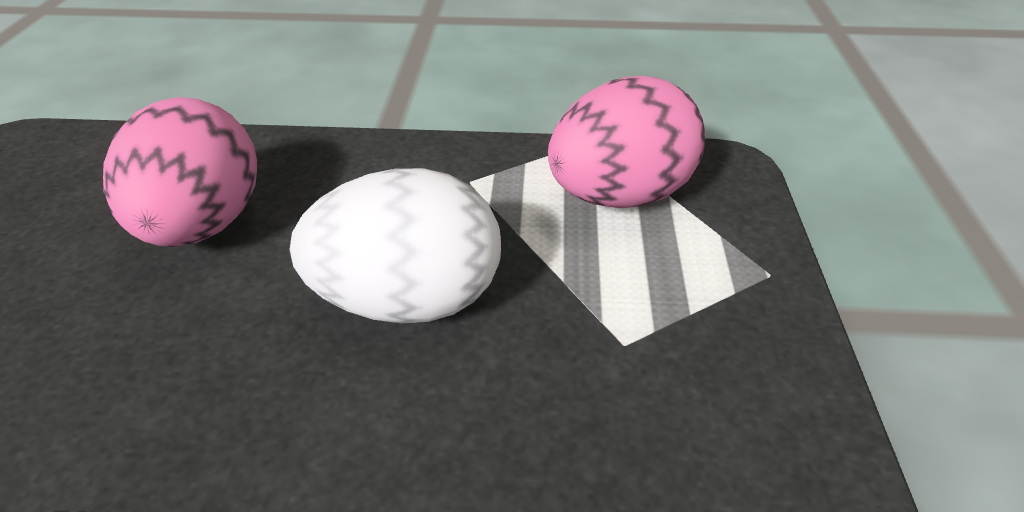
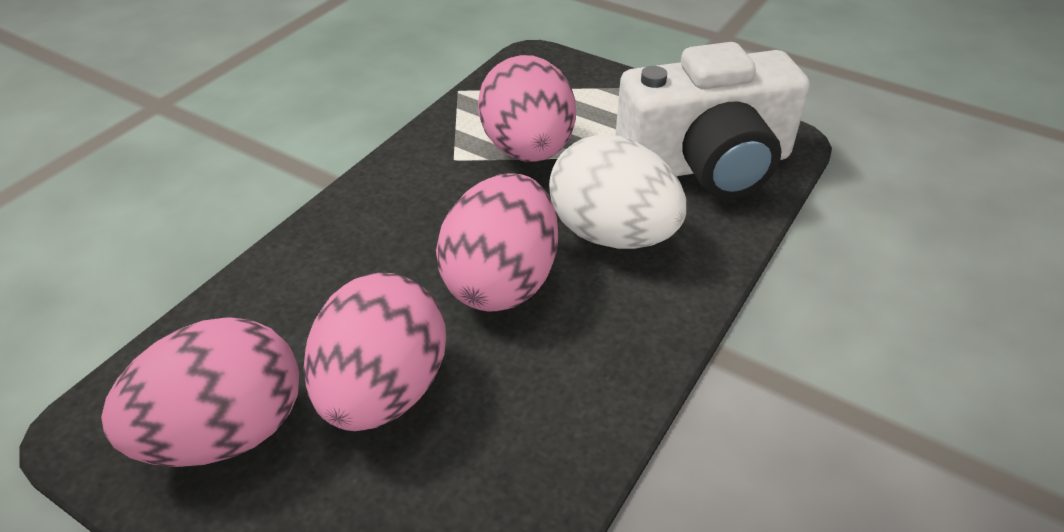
pink egg: [103,97,257,247] [548,76,705,208] = 2 -> [101,317,299,467] [303,272,446,431] [436,173,558,312] [478,55,576,161] = 4
white camera: none = 0 -> [615,42,810,199] = 1

